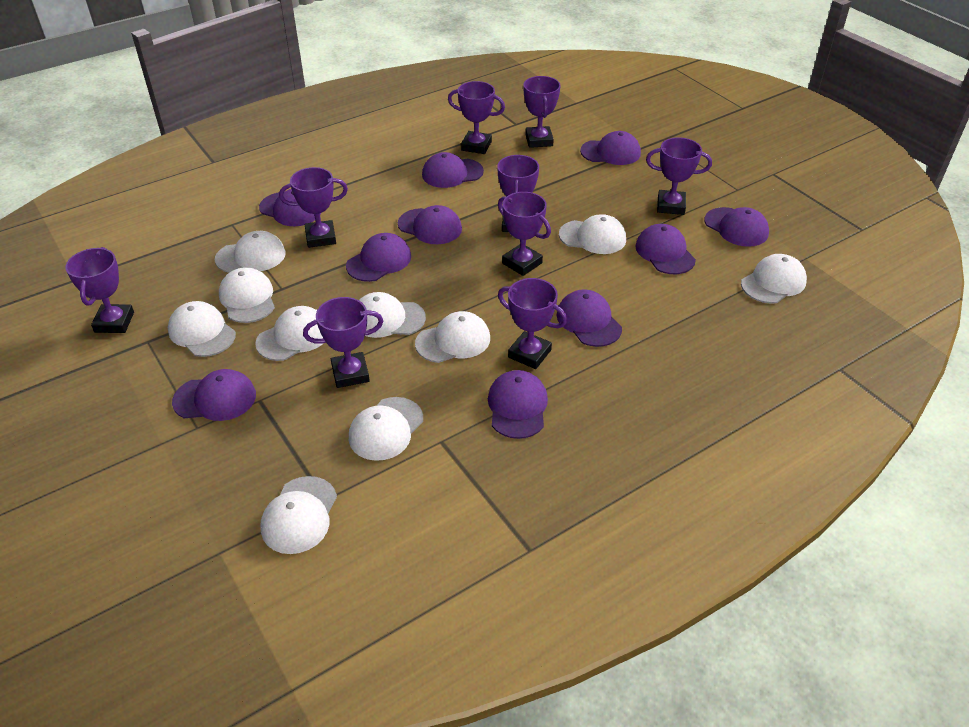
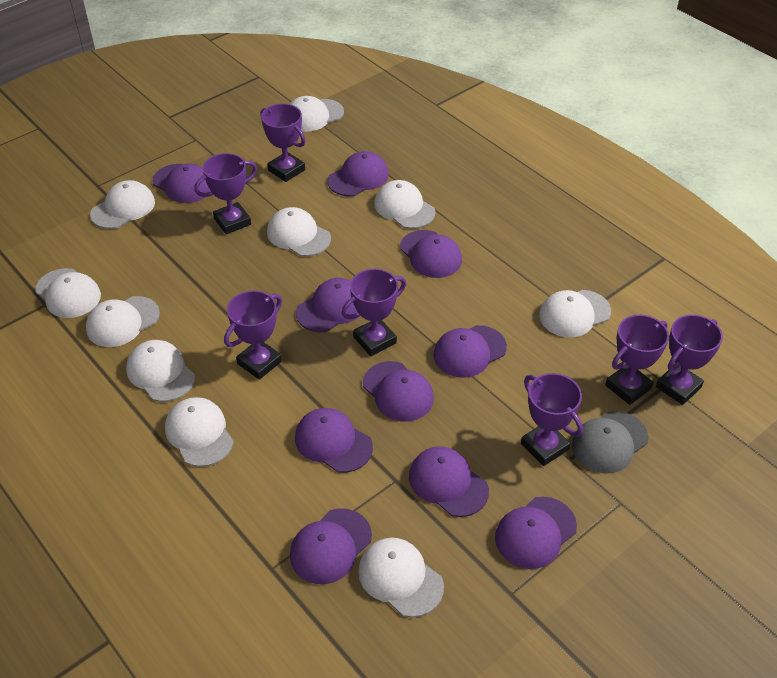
grey cap: none = 0 -> [572,411,649,473] = 1
purple trophy: [65,247,134,333] [279,167,348,248] [303,297,383,388] [448,81,505,154] [497,155,539,232] [498,192,551,276] [498,278,567,369] [523,76,560,148] [646,137,712,215] = 9 -> [194,153,257,234] [224,290,282,380] [260,103,306,182] [342,269,406,356] [521,373,583,466] [605,315,669,405] [656,315,723,405] = 7

